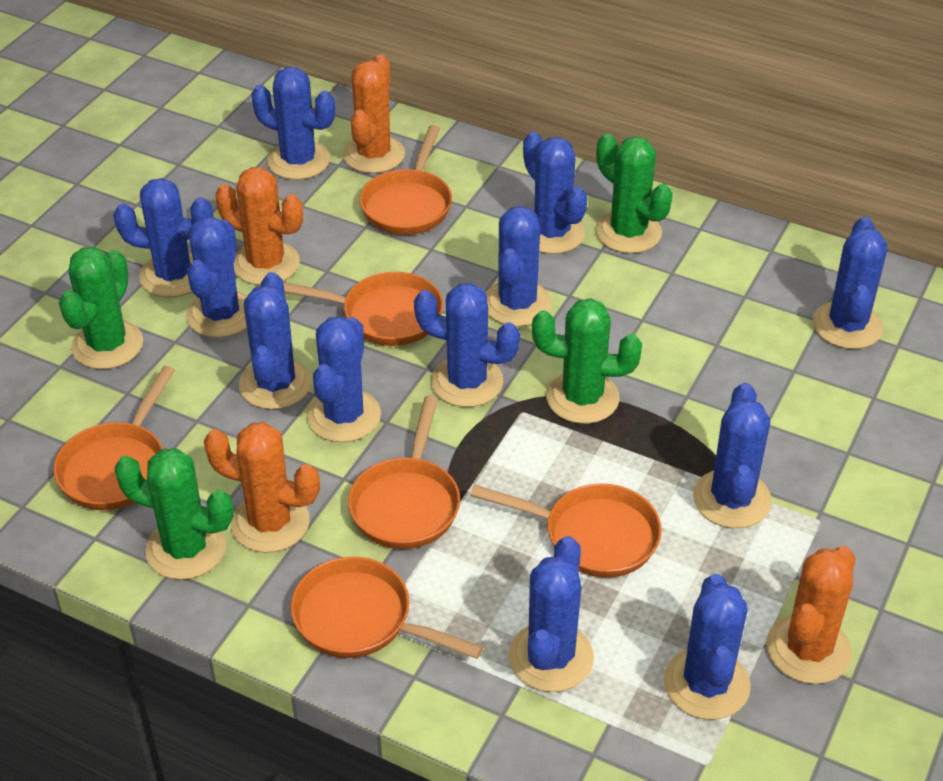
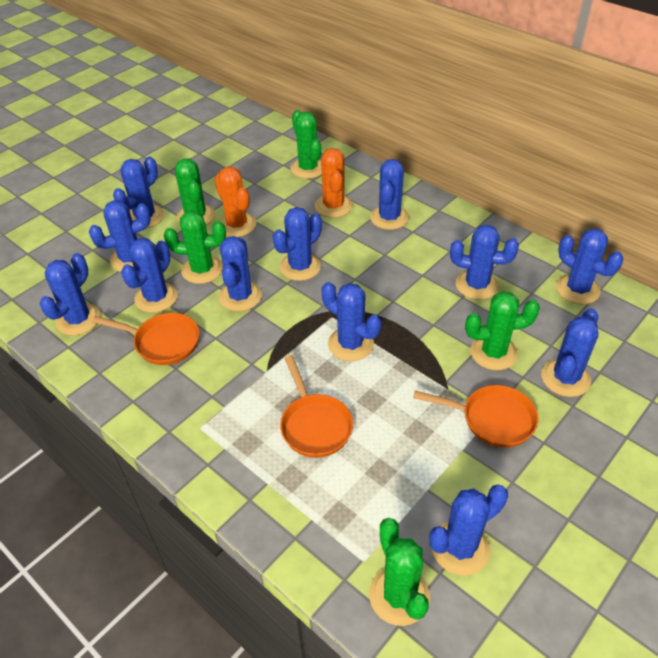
green cactus: [59,247,143,369] [114,448,234,580] [532,298,642,424] [596,133,673,253] = 4 -> [164,210,226,284] [175,159,215,225] [290,110,322,179] [369,518,430,626] [465,291,540,370] = 5
orange cactus: [204,422,320,553] [215,167,303,285] [342,54,405,173] [766,546,855,684] = 4 -> [215,166,256,237] [315,148,353,218] = 2
orange pan: [54,366,175,510] [283,272,443,346] [291,557,483,659] [348,395,460,549] [360,125,452,235] [470,484,662,578] = 6 -> [92,313,199,365] [280,355,353,458] [413,385,538,448] = 3

